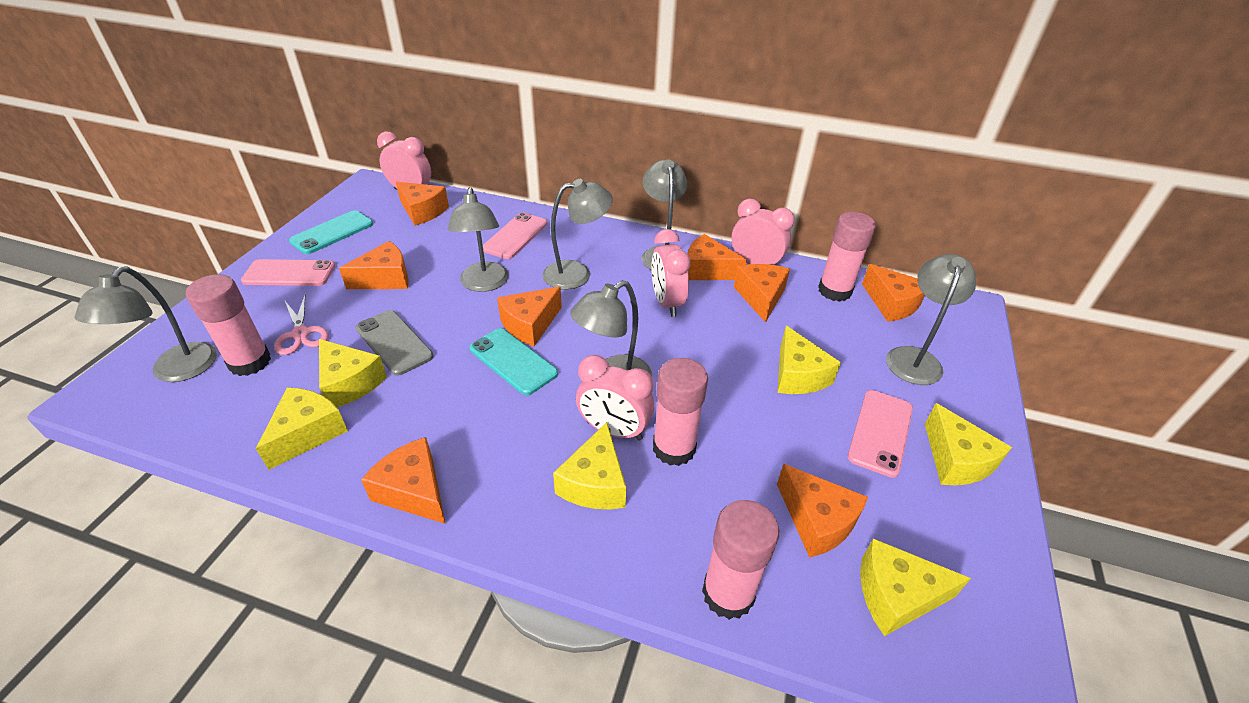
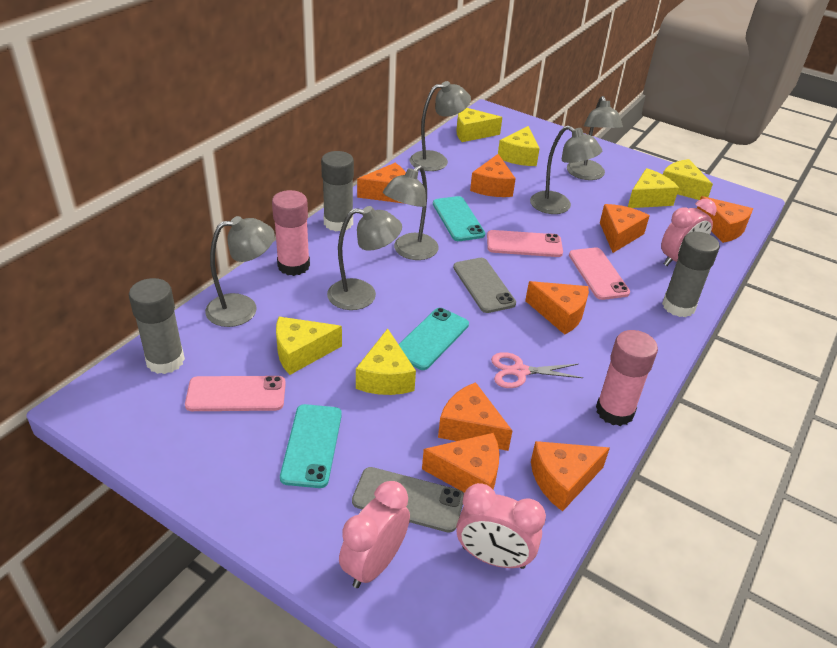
grey glue stick: none = 0 -> [129,278,185,374] [321,151,354,232] [662,232,720,317] = 3
grey phone: [355,310,434,376] = 1 -> [352,467,464,533] [453,258,516,313] = 2
pink clock: [377,132,431,189] [576,355,654,441] [651,229,690,317] [731,199,795,265] = 4 -> [339,481,410,588] [456,483,546,569] [661,199,717,266] = 3
pink glue stick: [186,274,271,376] [653,358,708,466] [702,500,779,620] [818,212,876,302] = 4 -> [272,190,310,276] [596,330,658,426] = 2
turquoise phone: [289,210,373,254] [469,328,558,395] = 2 -> [280,404,342,488] [398,308,469,370] [433,196,485,241] = 3

